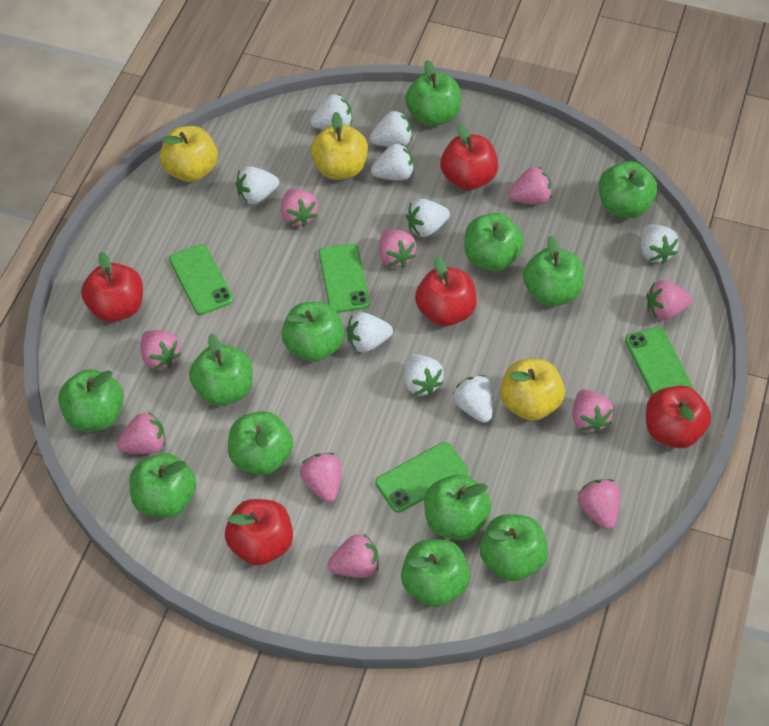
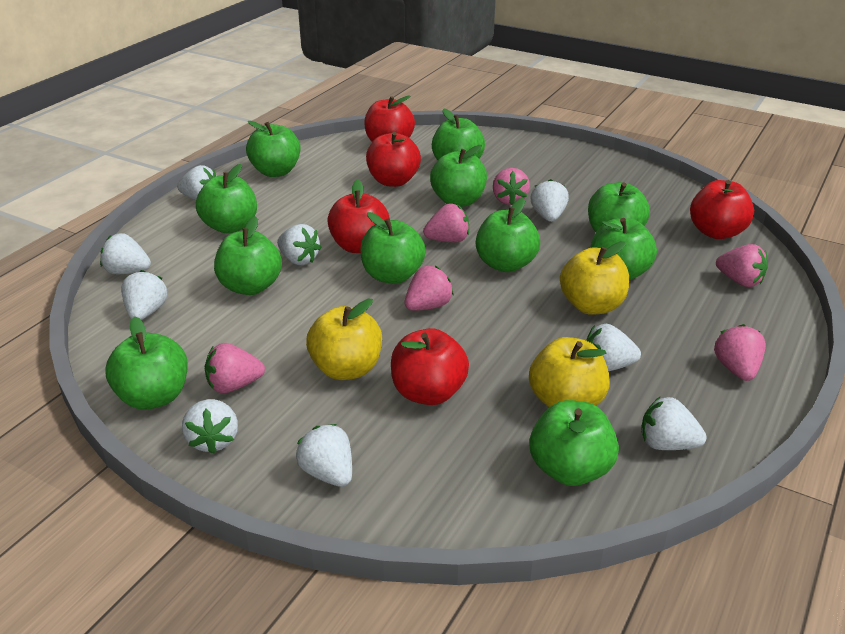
green apple: [58,369,124,431] [129,453,196,518] [189,333,252,406] [228,411,293,475] [282,302,344,362] [401,539,471,607] [405,60,461,126] [424,474,491,540] [464,213,524,271] [480,514,549,581] [523,235,584,306] [599,161,658,218] = 12 -> [105,316,188,410] [196,164,257,234] [214,216,282,295] [246,121,300,177] [360,212,426,284] [430,145,487,207] [432,108,485,160] [476,198,540,272] [529,400,619,486] [588,182,650,232] [590,218,657,281] = 11
green phone: [169,244,234,315] [319,243,370,313] [375,442,468,513] [625,327,693,395] = 4 -> none = 0
pink strawberry: [117,412,165,454] [141,330,182,370] [281,189,318,227] [300,453,342,502] [327,533,379,578] [379,229,417,268] [508,166,552,204] [573,389,614,434] [578,479,621,530] [646,280,692,320] = 10 -> [205,343,265,393] [405,266,454,311] [423,203,469,242] [493,168,530,205] [714,324,766,381] [716,244,768,287] = 6

